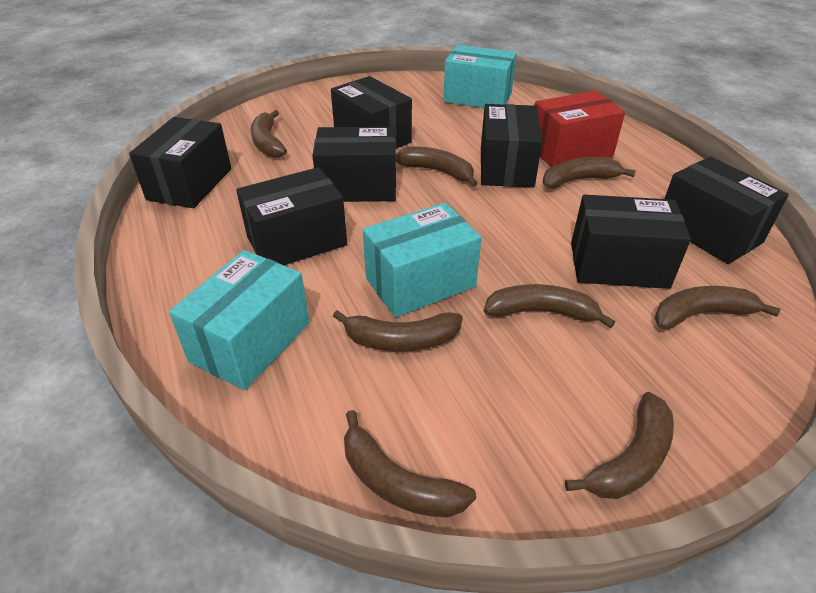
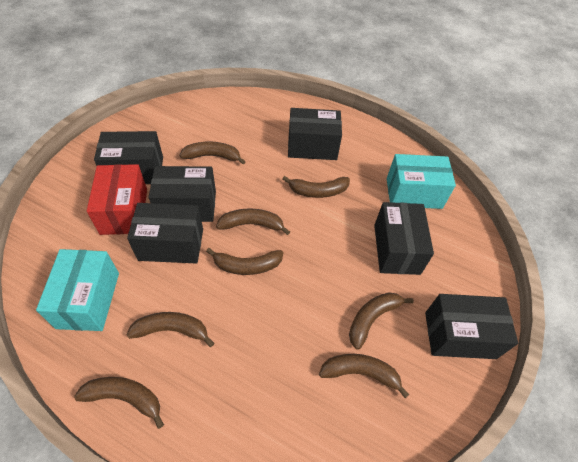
black box: [129,117,231,208] [236,167,347,265] [312,127,396,202] [331,76,412,149] [481,104,543,188] [571,195,691,289] [665,157,789,264] = 7 -> [94,131,163,184] [127,203,203,264] [149,166,216,222] [288,108,342,160] [374,202,434,275] [425,294,518,359] = 6
turquoise box: [169,250,310,390] [363,203,481,317] [443,45,517,108] = 3 -> [36,249,119,331] [387,154,456,209] = 2

